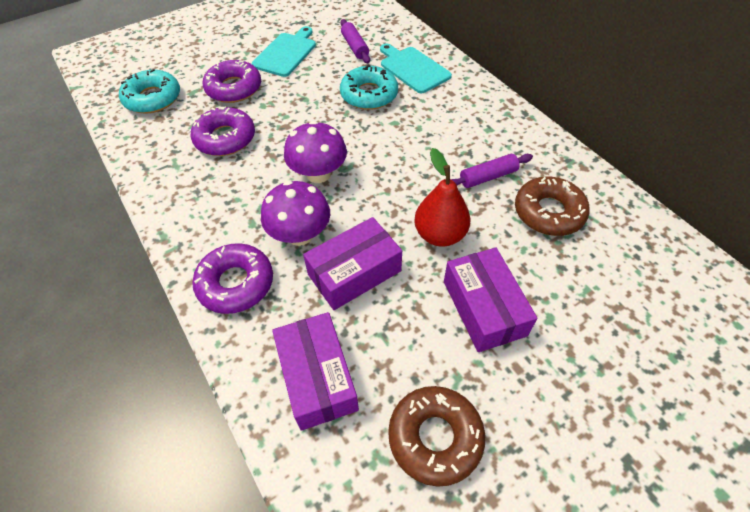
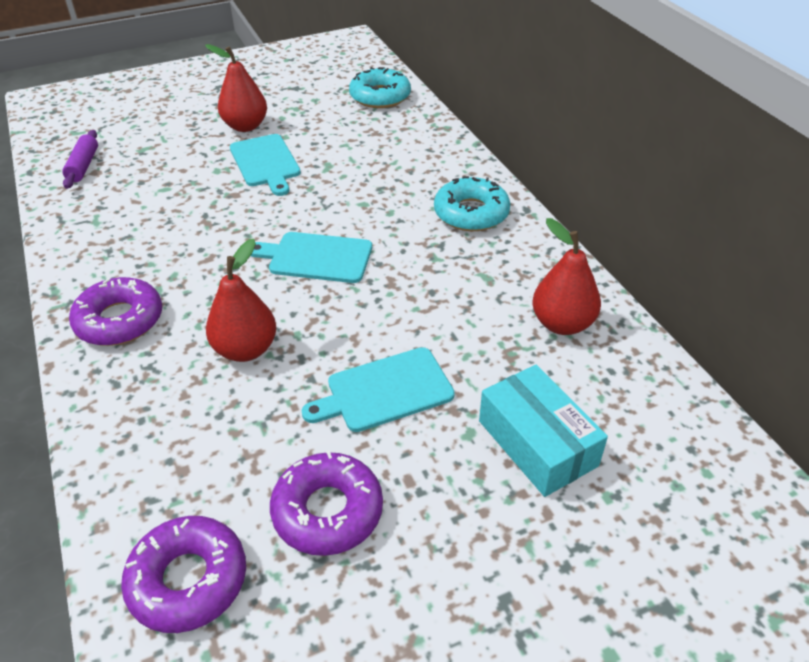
brown donut: [388,386,485,487] [515,177,590,236] = 2 -> none = 0
purple box: [272,312,359,431] [303,217,402,310] [444,248,537,352] = 3 -> none = 0
purple mushroom: [261,180,330,246] [284,121,347,183] = 2 -> none = 0
purple rolling pin: [340,19,370,63] [451,154,533,188] = 2 -> [62,130,98,189] = 1
red pear: [414,148,470,247] = 1 -> [205,44,267,132] [206,239,276,362] [532,218,601,335] = 3
turquoise box: none = 0 -> [479,365,608,497] = 1
turquoise cutting board: [252,26,316,77] [380,44,452,93] = 2 -> [230,134,301,196] [251,232,372,283] [302,347,455,432] = 3

